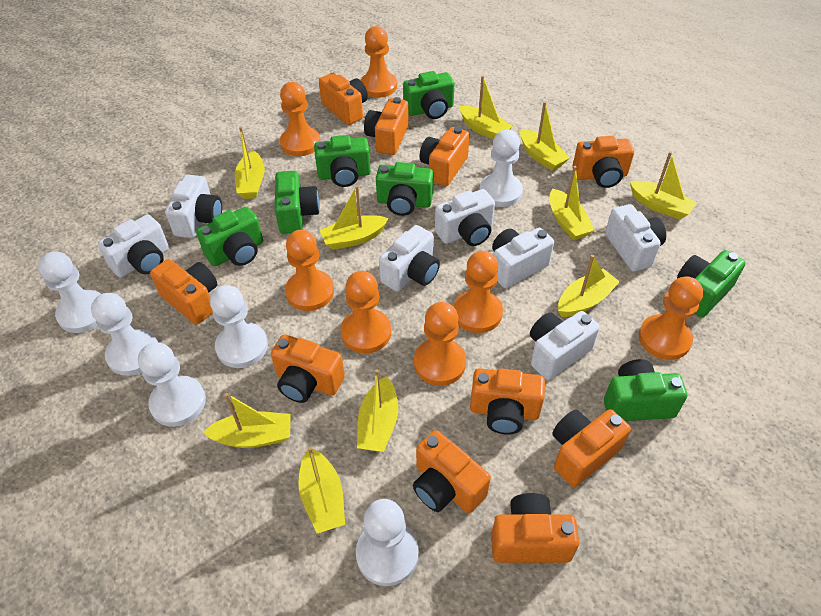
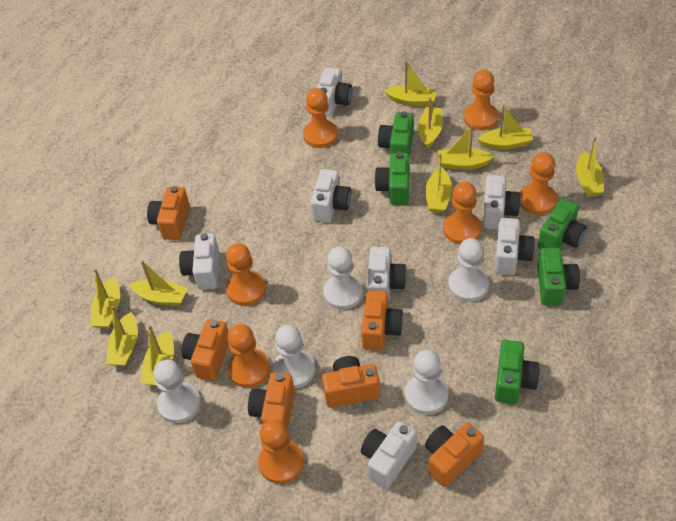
green camera: [196,206,263,266] [275,171,320,234] [314,135,371,187] [376,162,433,216] [403,71,454,119] [604,359,687,421] [677,250,746,317] = 7 -> [374,152,410,205] [378,111,414,156] [495,340,540,404] [537,248,580,306] [538,199,587,249] = 5
orange camera: [150,259,217,325] [271,334,345,403] [319,73,368,125] [364,97,409,155] [413,430,491,513] [420,127,470,186] [470,368,545,435] [491,493,579,563] [552,409,631,487] [573,136,634,188] = 10 -> [147,186,190,240] [181,319,229,381] [248,372,295,430] [322,356,380,408] [361,290,403,351] [425,423,484,487] = 6
white pawn: [38,251,101,333] [91,293,158,376] [138,342,206,427] [210,285,268,368] [356,499,419,586] [479,130,523,207] = 6 -> [154,360,201,423] [273,325,315,389] [323,247,363,310] [405,350,448,415] [448,238,489,302] = 5

